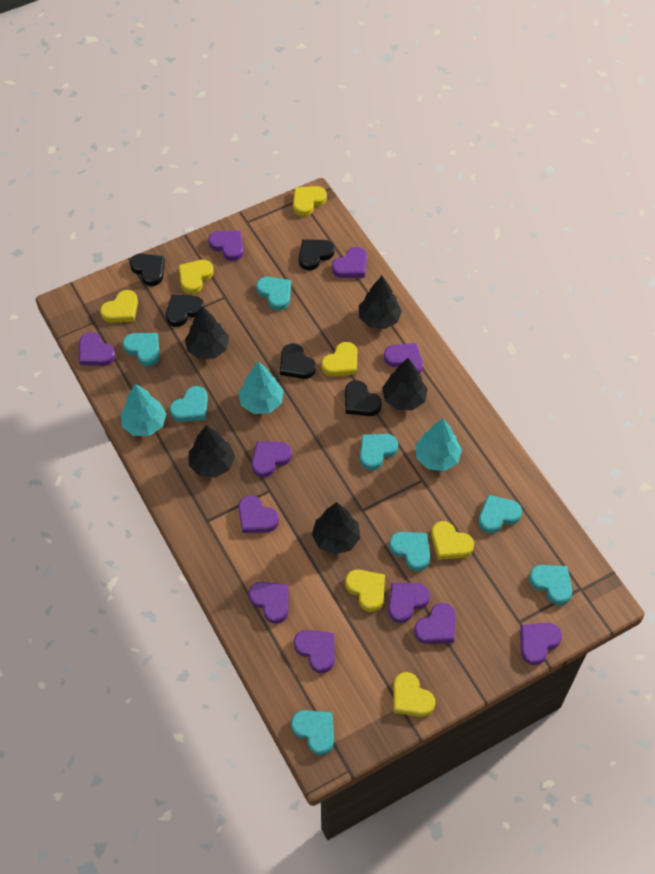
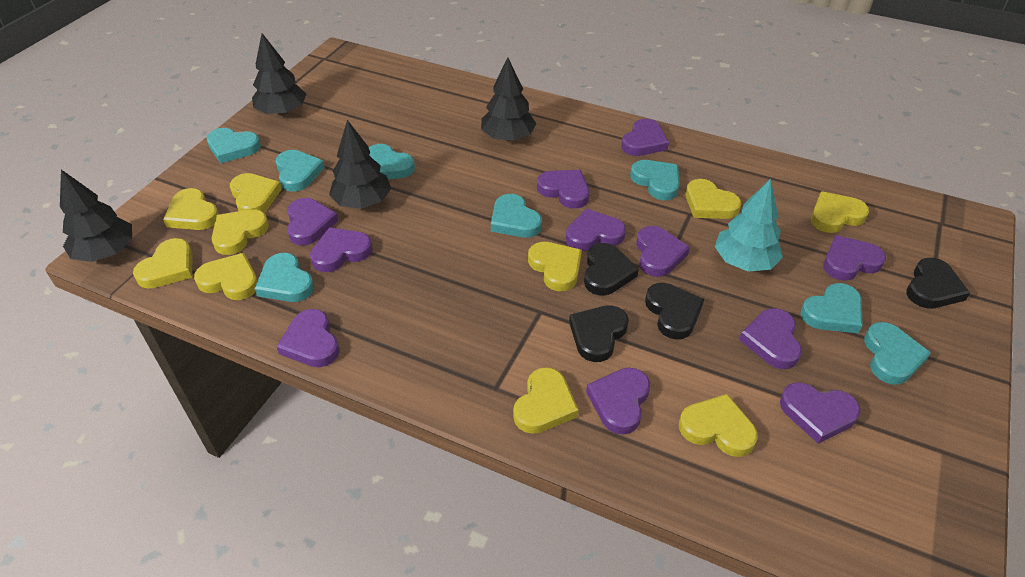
black heart: [130,253,165,286] [166,294,204,327] [280,343,316,379] [299,240,334,270] [345,380,382,416] = 5 -> [569,305,629,362] [584,243,639,296] [645,283,704,339] [906,258,970,309] = 4
black tree: [185,306,229,359] [189,425,235,478] [312,502,360,555] [359,276,402,329] [382,358,428,410] = 5 -> [60,170,132,262] [252,33,307,115] [329,120,391,209] [481,57,537,141] = 4
turquoise tree: [121,384,167,436] [238,361,284,414] [415,419,462,471] = 3 -> [715,179,783,272] = 1
yellow heart: [100,290,138,323] [179,260,214,294] [293,186,327,216] [321,342,357,376] [345,570,385,612] [393,672,435,717] [431,521,474,560] = 7 -> [133,238,193,289] [163,188,219,230] [194,253,258,300] [212,209,269,255] [230,173,282,212] [513,367,579,434] [528,242,582,291] [679,394,758,457] [686,179,741,219] [811,191,869,233] = 10

